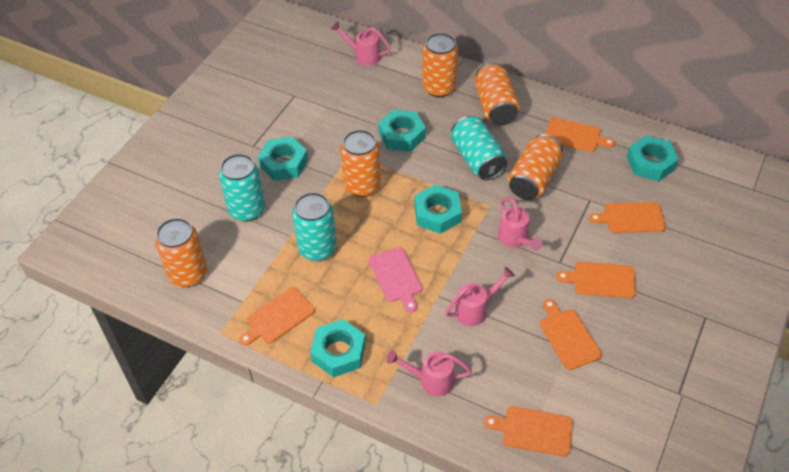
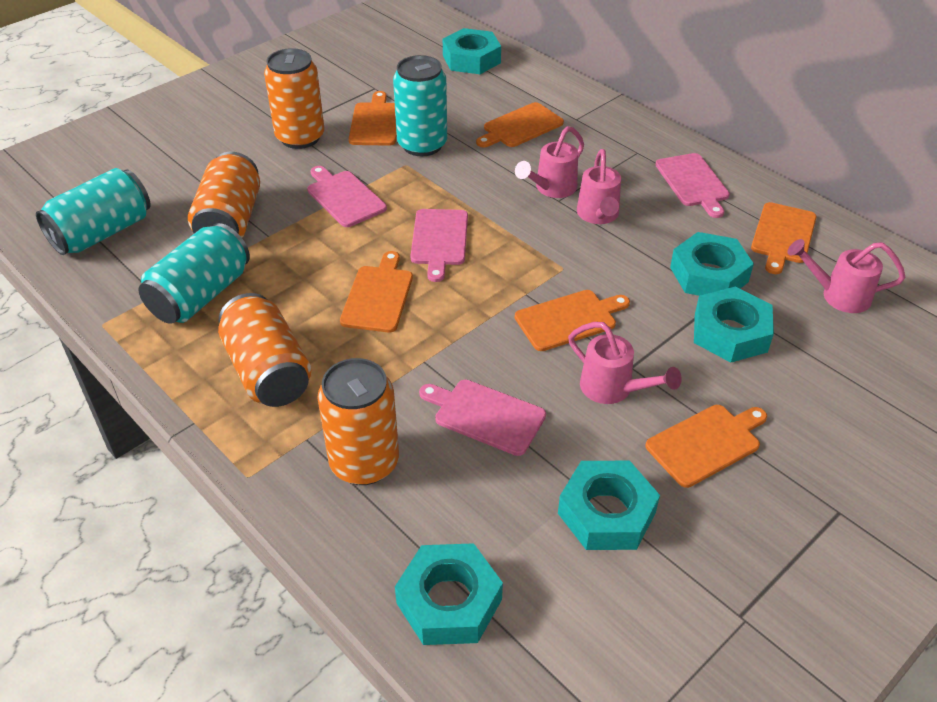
orange can: [155,218,207,287] [341,130,381,197] [422,33,458,97] [475,63,520,125] [508,134,563,200] = 5 -> [188,152,260,238] [218,293,311,407] [264,48,324,149] [317,358,399,485] = 4
pink cutting board: [369,247,422,312] = 1 -> [307,166,387,227] [410,209,468,282] [419,380,546,456] [655,153,730,218] = 4

